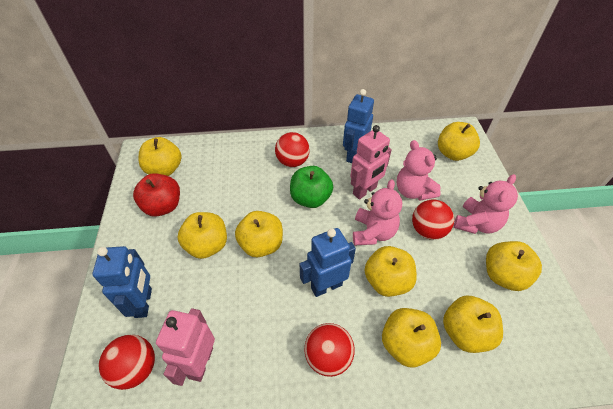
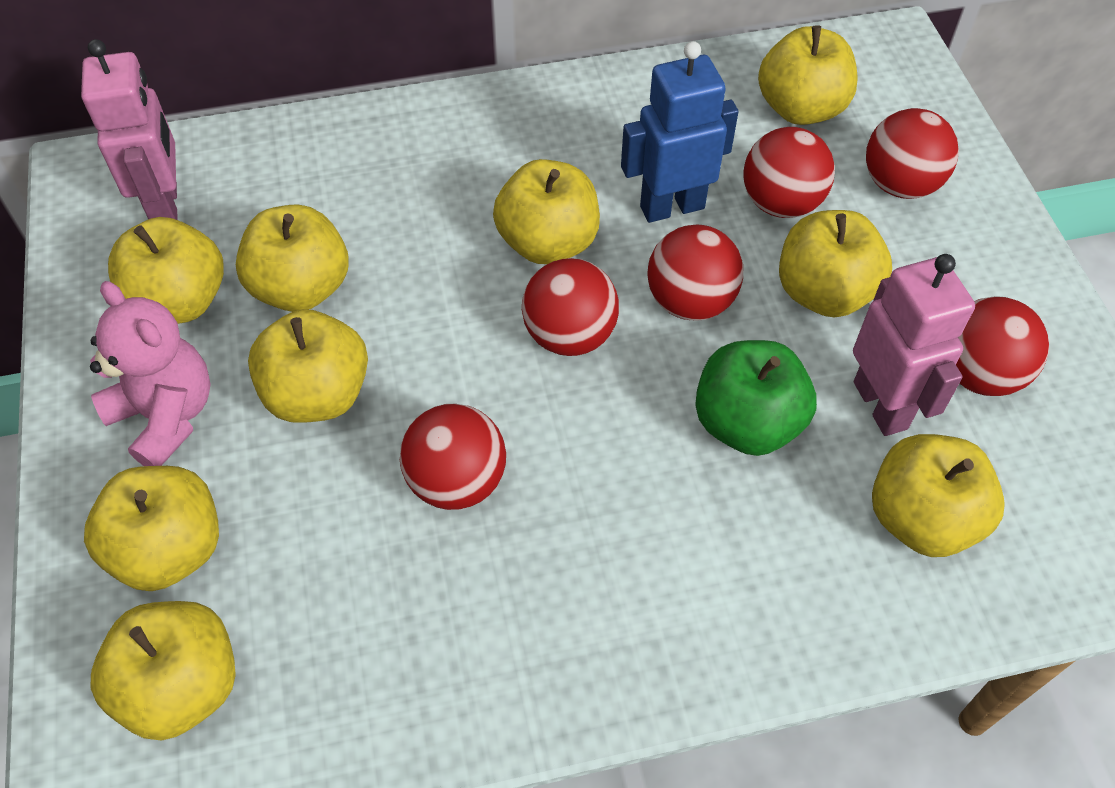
blue robot: [92,246,152,318] [300,228,356,297] [343,89,374,163] = 3 -> [621,41,739,223] = 1
pink teddy bear: [353,179,402,246] [397,140,441,201] [454,174,518,234] = 3 -> [90,281,211,466] = 1
red apple: [133,173,180,216] = 1 -> none = 0
red ball: [99,335,155,390] [275,132,310,167] [304,323,355,377] [412,199,454,240] = 4 -> [400,404,506,510] [522,258,619,356] [647,225,743,321] [744,127,835,218] [866,108,959,199] [956,296,1049,396] = 6
yellow apple: [138,137,181,176] [177,212,227,259] [235,211,283,257] [364,246,417,297] [382,308,441,367] [438,122,480,161] [443,296,503,353] [486,241,542,291] = 8 -> [84,466,219,591] [90,601,235,741] [108,217,224,324] [236,204,349,312] [248,309,368,423] [493,159,600,264] [758,25,858,125] [779,210,892,318] [872,434,1005,557] = 9

